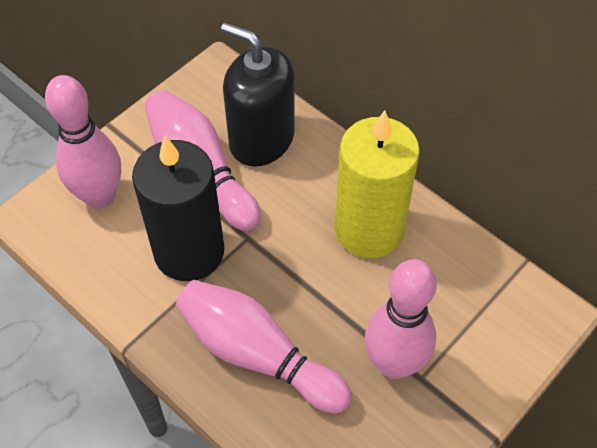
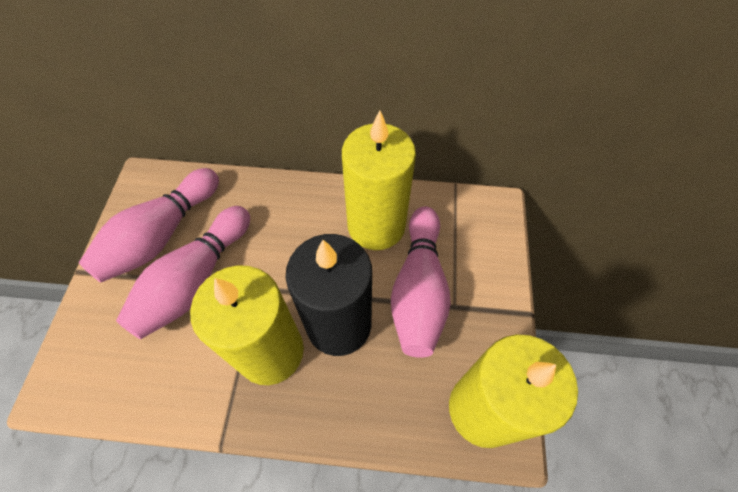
black soap dispenser: [221,23,295,167] = 1 -> none = 0
pink bowling pin: [45,75,121,209] [145,90,261,231] [176,280,352,413] [365,259,437,379] = 4 -> [79,168,219,282] [116,206,250,339] [391,206,451,358] = 3
yellow candle: [335,110,420,258] = 1 -> [190,265,304,385] [342,110,416,250] [449,334,578,448] = 3

